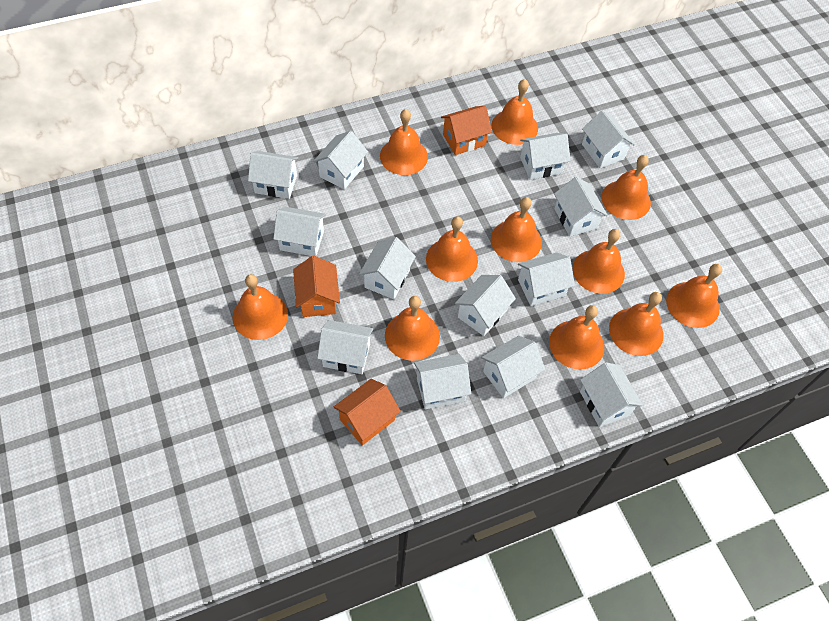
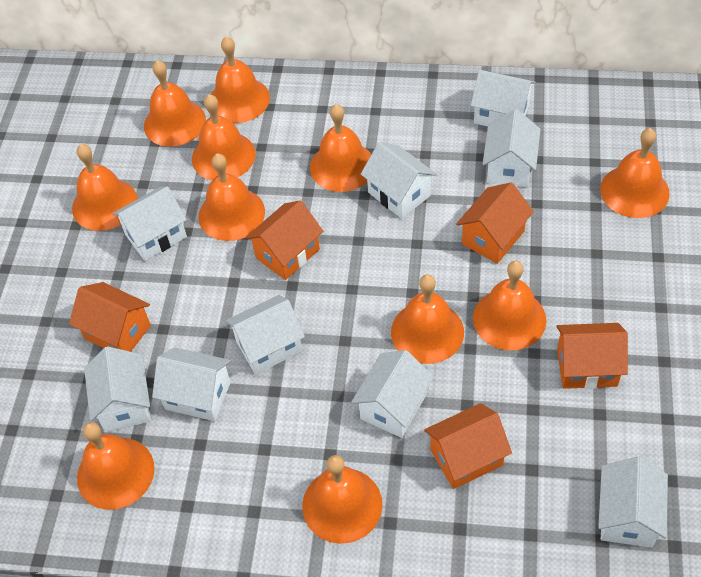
orange house: [293,256,340,317] [333,379,401,445] [441,106,492,155] = 3 -> [69,282,151,352] [245,200,323,280] [424,403,512,489] [456,182,534,264] [556,323,628,389] = 5
white house: [248,151,298,199] [273,207,326,256] [313,131,368,190] [317,320,373,374] [359,237,416,299] [414,354,471,409] [455,275,516,336] [481,336,545,398] [518,252,575,306] [520,133,570,180] [554,176,608,236] [580,362,643,427] [582,110,635,168] = 13 -> [84,346,151,432] [112,186,187,261] [152,347,231,421] [226,295,305,374] [351,350,434,438] [361,142,437,219] [470,70,536,127] [482,109,541,187] [598,456,668,548] = 9

